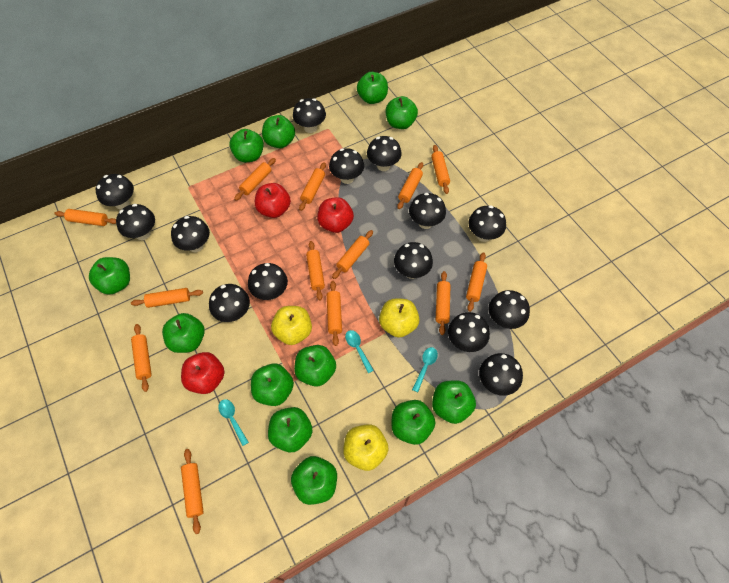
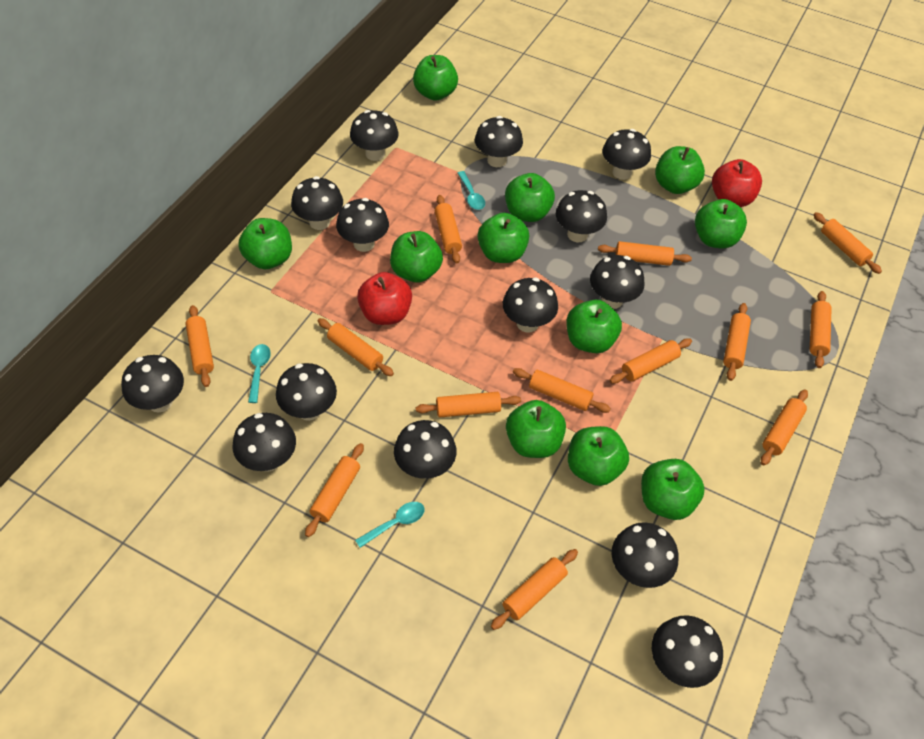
green apple: [89,257,130,295] [162,313,205,353] [229,129,264,162] [251,364,294,406] [262,115,295,148] [268,407,312,452] [291,456,337,505] [294,345,336,387] [357,72,388,104] [386,96,418,129] [392,400,435,445] [432,380,476,424] = 12 -> [238,218,292,269] [390,231,443,283] [413,55,458,101] [478,213,529,263] [505,173,555,222] [506,400,566,458] [566,300,622,353] [568,426,629,486] [641,459,705,520] [655,146,705,194] [695,199,747,249] = 11
red apple: [181,352,224,394] [255,183,291,218] [317,197,354,233] = 3 -> [357,272,412,325] [712,159,762,207] = 2
yellow apple: [271,306,312,345] [343,424,389,471] [379,298,420,338] = 3 -> none = 0

